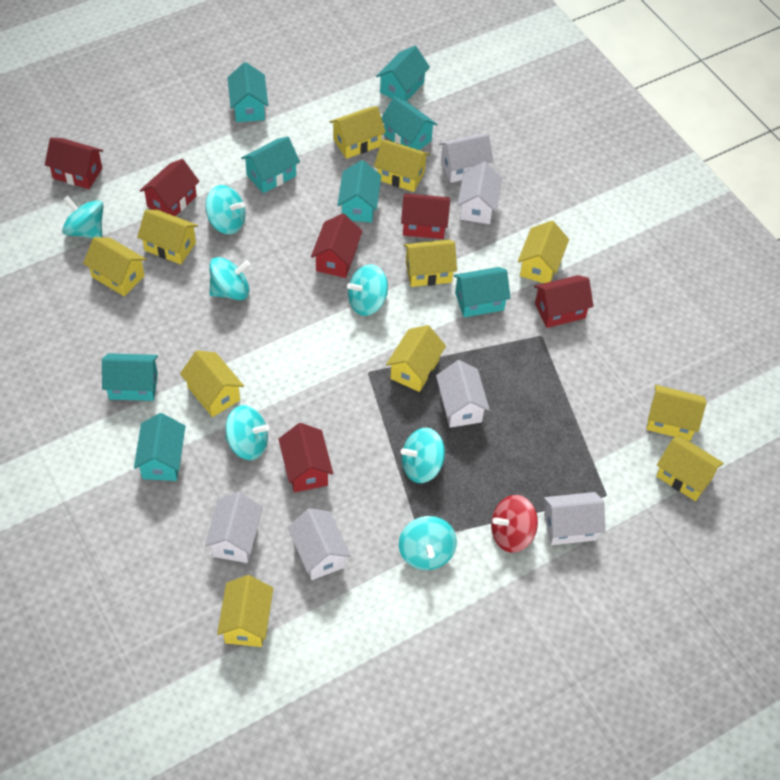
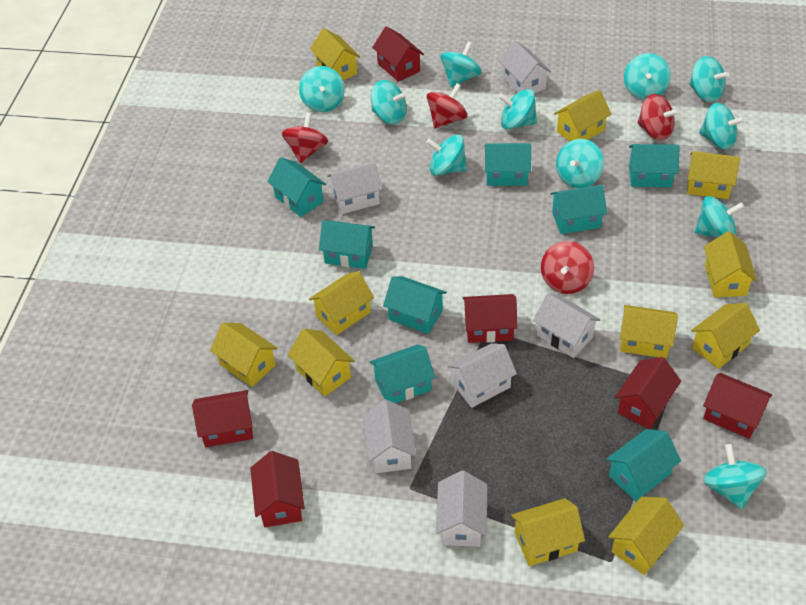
red spinning top: [491,495,538,553] = 1 -> [282,113,328,163] [427,83,467,129] [541,241,594,294] [637,94,679,140] = 4
turquoise spinning top: [62,196,103,239] [205,185,245,234] [209,257,250,300] [225,405,270,460] [347,264,388,316] [399,516,457,570] [401,428,445,483] = 7 -> [299,66,345,112] [371,80,407,124] [426,135,467,176] [440,42,482,87] [498,89,537,130] [556,139,604,188] [624,53,671,100] [689,56,729,102] [695,196,744,238] [699,103,745,149] [703,444,767,509] = 11

